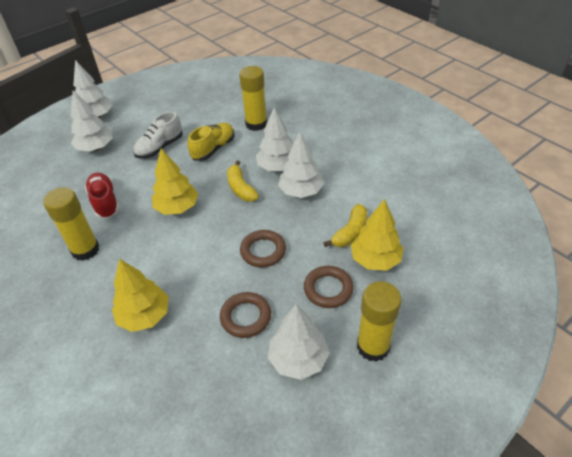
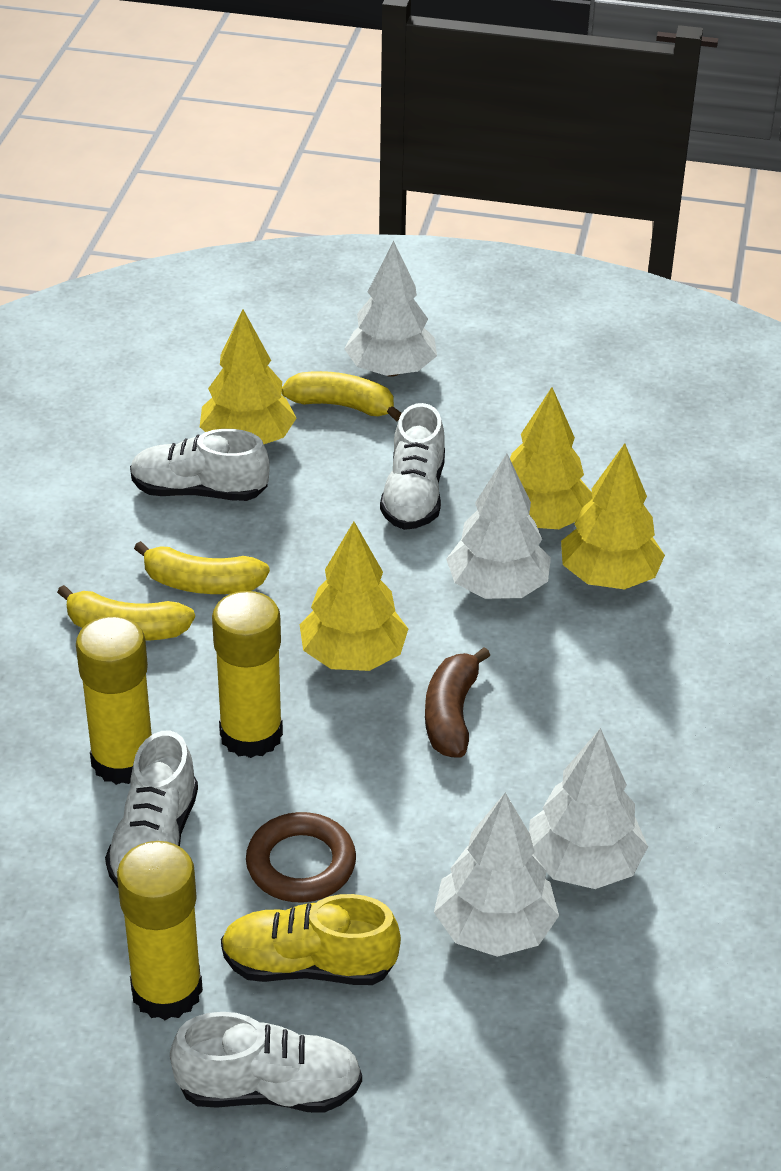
brown banana: none = 0 -> [425,647,490,757] = 1
brown ring: [220,292,271,338] [240,230,286,267] [304,266,354,308] = 3 -> [246,812,356,903] = 1
red shoe: [85,172,120,219] = 1 -> none = 0
white shoe: [133,112,183,158] = 1 -> [105,730,198,888] [130,429,270,501] [170,1012,362,1113] [380,403,445,530] = 4
white tree: [70,90,113,151] [73,60,113,118] [256,108,293,171] [268,304,329,380] [278,131,324,198] = 5 -> [344,241,437,377] [434,793,559,957] [446,454,551,599] [529,728,648,889] = 4
yellow banana: [227,160,259,202] [324,204,367,247] = 2 -> [57,585,195,641] [134,541,270,594] [282,371,402,422] = 3
yellow tree: [112,259,169,332] [152,149,198,215] [351,199,403,271] = 3 -> [200,309,296,444] [300,522,408,671] [510,387,592,529] [561,443,665,590] = 4

